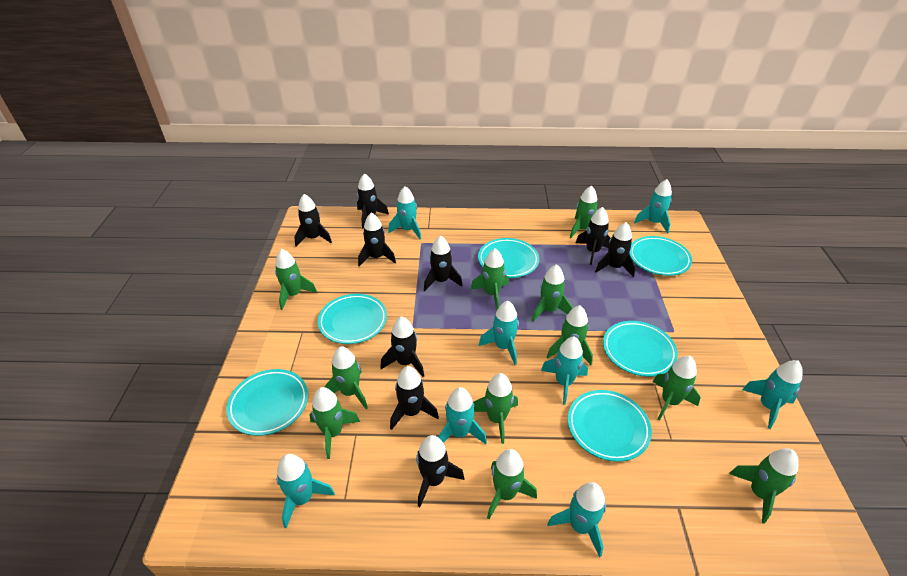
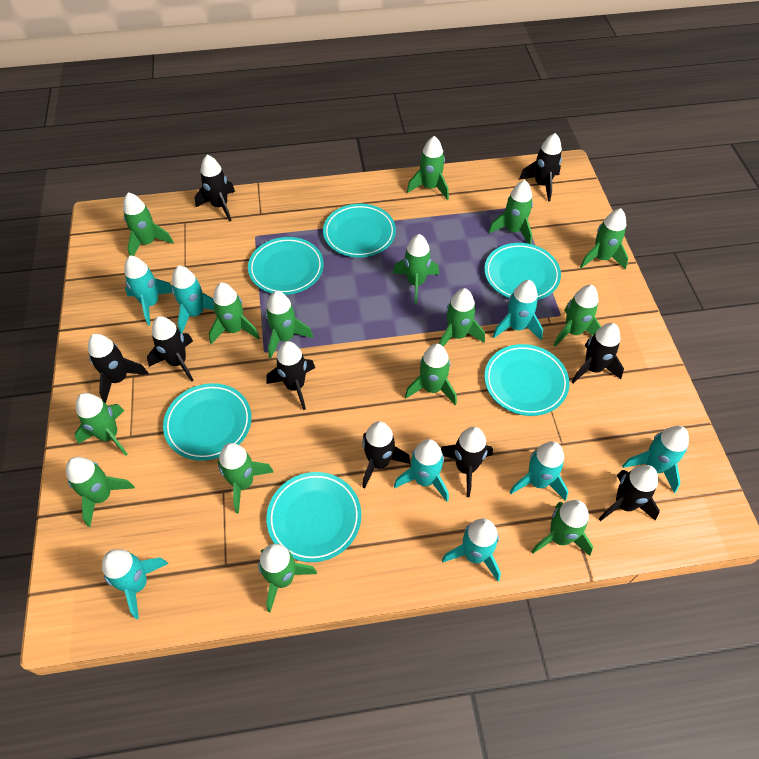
green rocket: [275,249,317,310] [309,387,360,459] [324,346,368,409] [470,248,509,310] [473,373,518,444] [487,449,537,519] [532,264,572,322] [547,305,593,365] [570,185,597,238] [653,356,701,421] [729,448,799,524] = 11 -> [66,457,135,527] [75,393,128,456] [123,192,174,256] [209,283,260,344] [217,443,274,514] [258,544,317,612] [266,291,313,359] [393,234,439,304] [405,344,457,405] [407,136,449,200] [439,288,485,347] [489,180,533,244] [531,500,593,556] [553,285,601,347] [580,208,628,269] = 15

